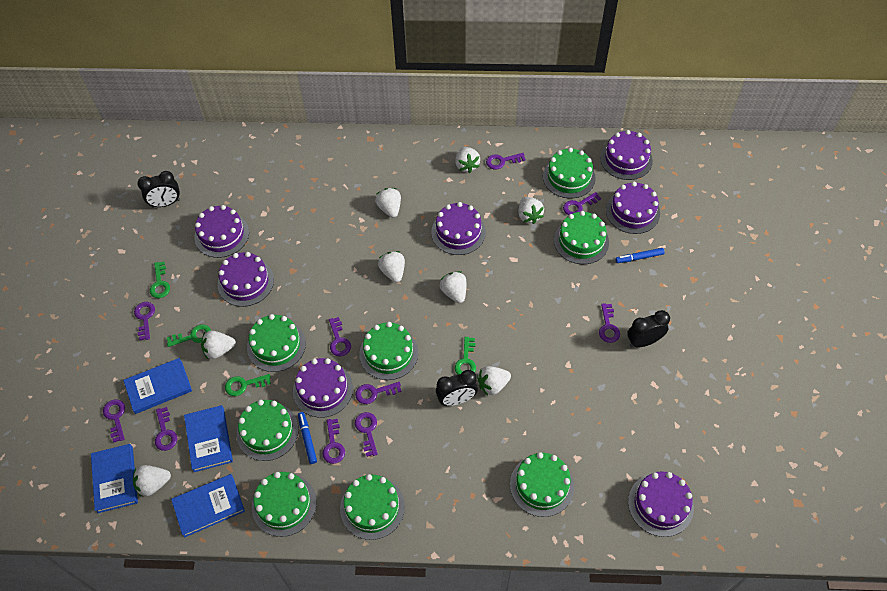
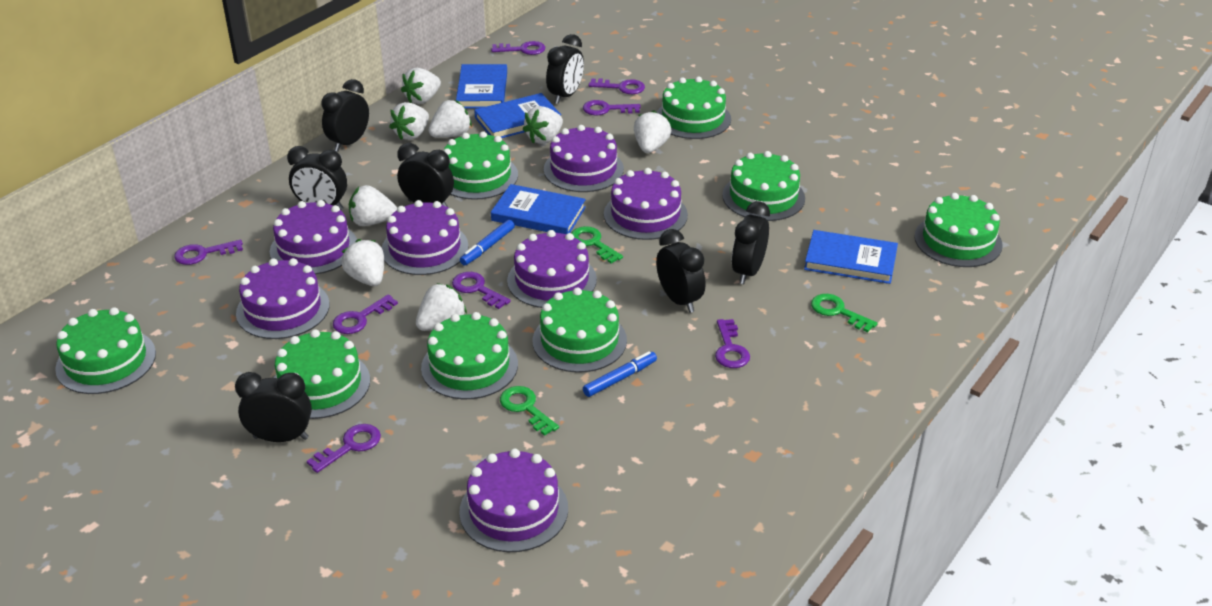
black clock: [137,171,180,208] [436,370,478,406] [627,310,670,348] = 3 -> [235,372,312,442] [287,146,347,210] [321,79,369,152] [397,143,454,207] [546,34,584,104] [656,229,705,313] [732,201,770,284] = 7
green key: [150,262,170,298] [167,324,211,347] [225,374,271,396] [455,337,476,374] = 4 -> [500,386,559,436] [571,226,623,263] [811,294,877,332] = 3
purple key: [103,399,125,442] [134,302,155,340] [155,407,177,451] [322,419,345,464] [329,317,351,356] [355,382,402,404] [355,412,378,457] [486,153,526,170] [563,192,601,215] [599,303,620,343] = 10 -> [174,240,243,265] [307,424,381,473] [333,294,398,334] [452,272,511,309] [491,41,545,55] [583,100,641,115] [588,78,645,94] [715,319,750,368] = 8

